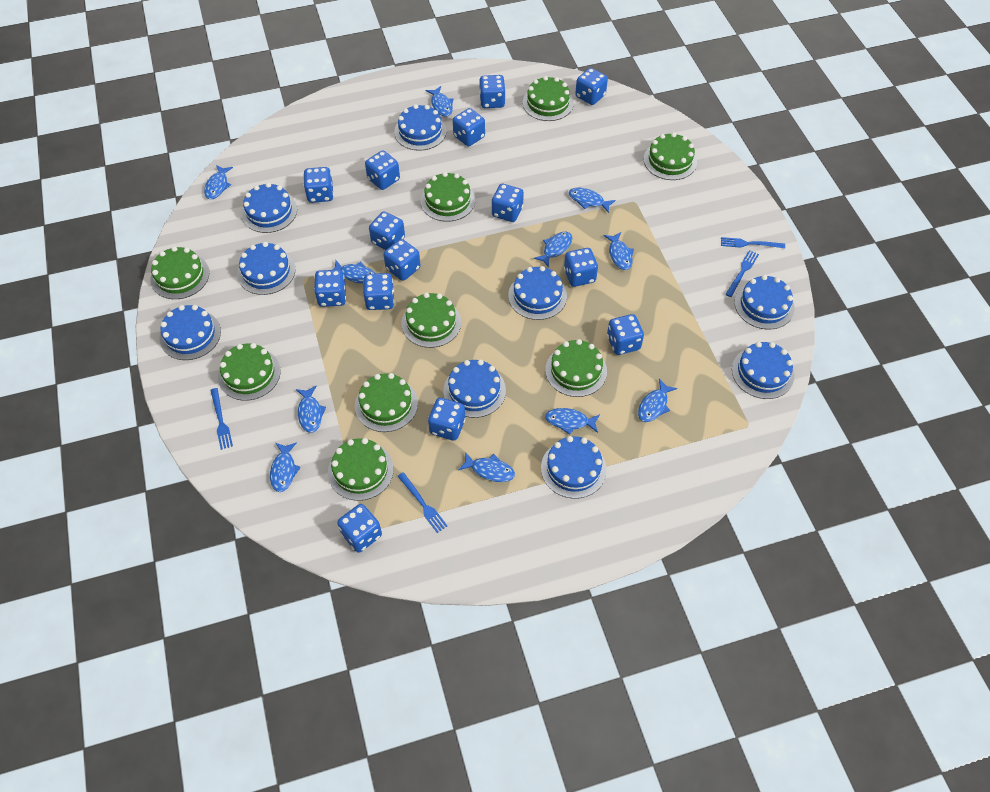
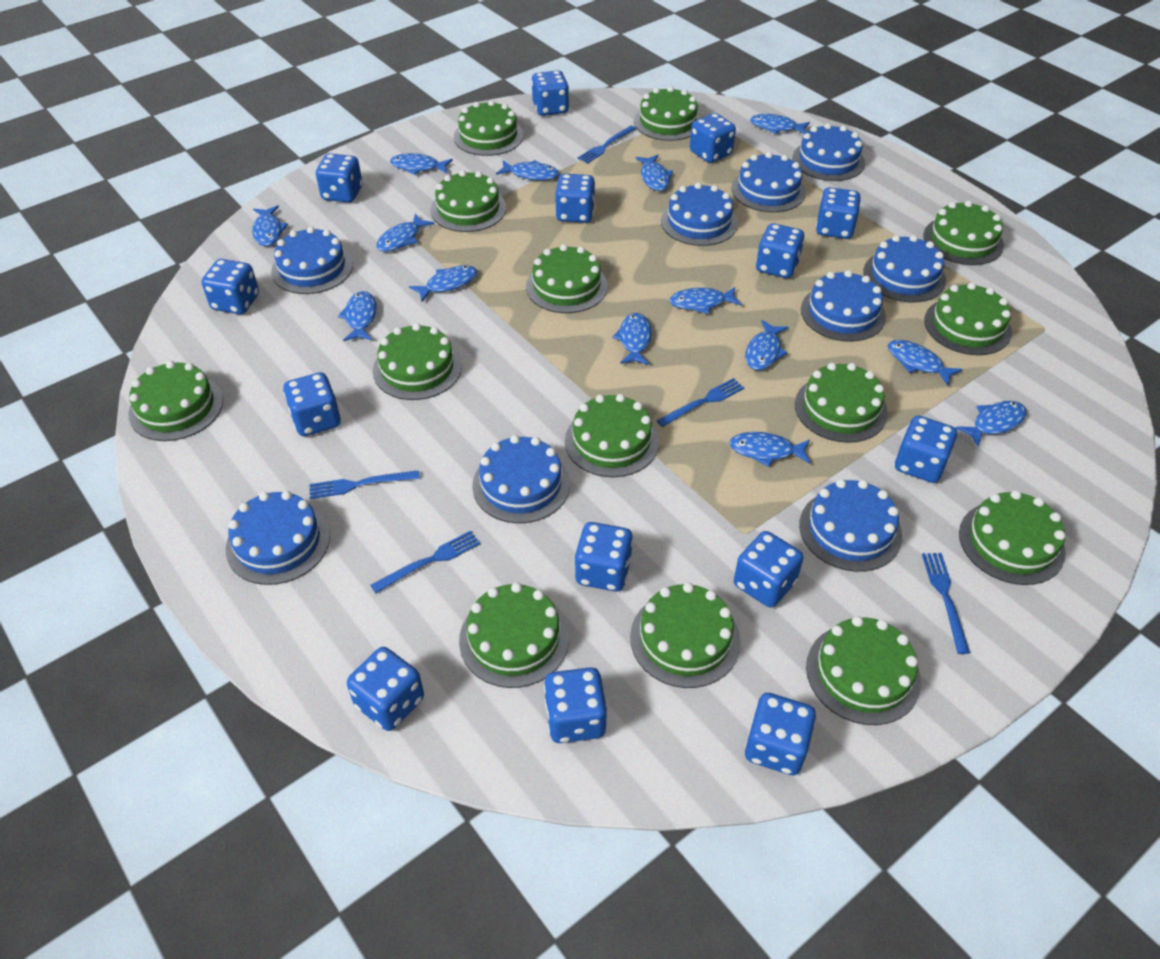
blue fish: [204,165,233,199] [270,442,301,492] [296,386,326,433] [332,260,376,284] [426,86,453,116] [458,452,515,482] [533,232,572,268] [545,408,600,435] [569,188,616,213] [603,232,634,270] [638,379,677,422] = 11 -> [252,205,288,246] [338,291,377,341] [376,214,434,252] [390,153,453,175] [409,265,477,302] [496,160,559,181] [612,313,652,365] [635,155,673,191] [669,287,742,314] [729,432,810,467] [745,320,789,370] [750,114,810,134] [888,340,963,386] [956,401,1027,447] = 14
blue fork: [210,388,233,450] [398,472,447,533] [721,237,785,248] [726,250,759,297] = 4 -> [309,470,420,499] [370,530,480,593] [577,126,636,164] [657,378,744,427] [922,553,970,654] = 5
green cake: [150,246,209,299] [218,343,281,401] [328,438,394,501] [355,373,418,432] [401,293,461,348] [420,172,475,222] [523,76,574,121] [545,339,607,397] [644,132,697,180] = 9 -> [128,361,223,441] [373,323,462,400] [431,170,506,232] [454,100,523,156] [459,582,569,688] [526,244,608,313] [565,394,659,477] [630,583,741,688] [634,86,701,141] [795,363,888,443] [806,616,921,725] [923,201,1004,265] [924,283,1012,355] [959,490,1066,585] = 14

